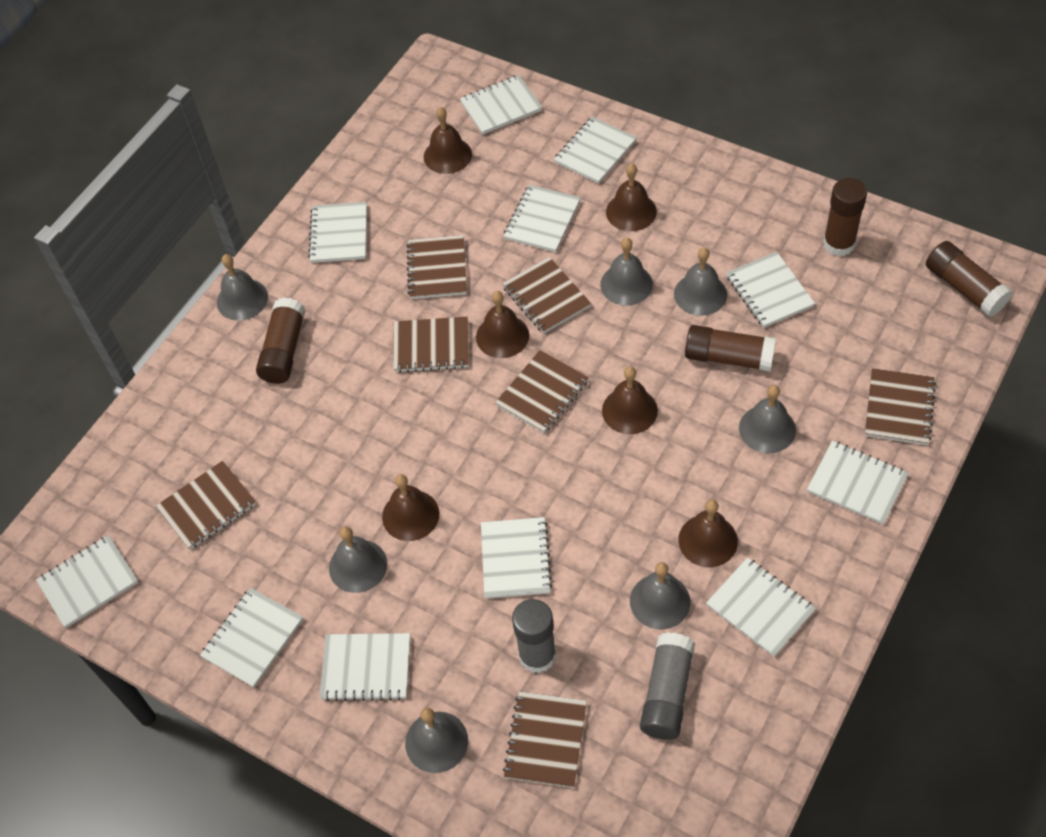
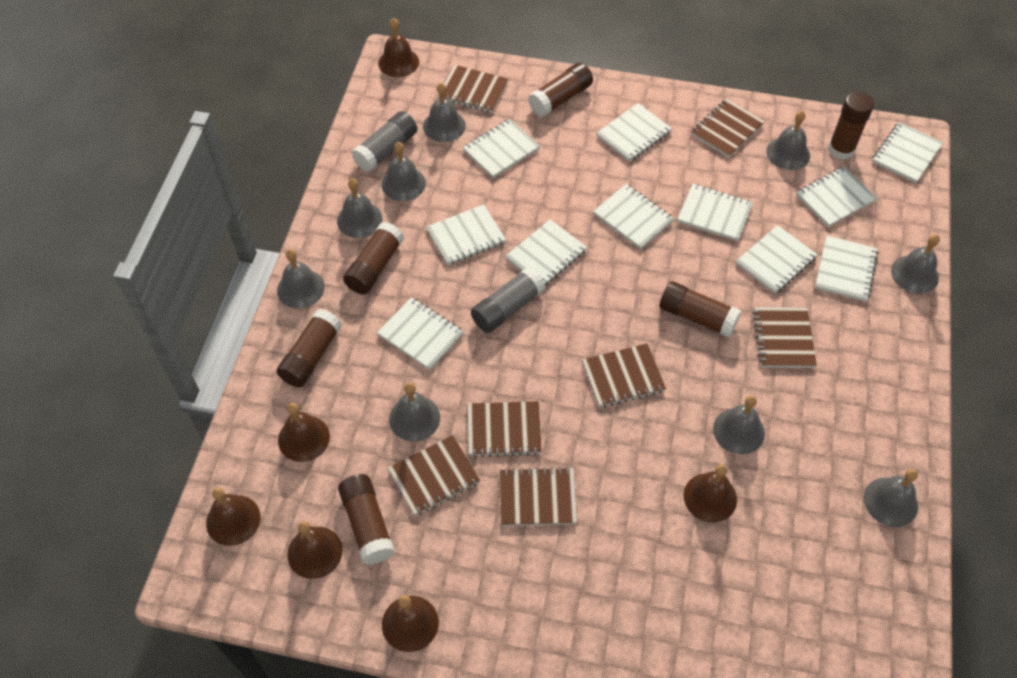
brown glue stick: [256,298,305,384] [685,325,776,372] [823,178,867,256] [926,241,1012,317] = 4 -> [276,309,342,387] [338,474,395,565] [343,222,404,295] [528,62,593,117] [659,281,741,338] [828,92,874,160] = 6
grey bell: [217,254,268,321] [329,526,387,593] [405,708,468,773] [600,238,653,305] [630,562,690,629] [674,247,727,316] [739,385,796,453] = 7 -> [277,249,325,308] [337,179,383,238] [381,142,426,201] [389,382,440,441] [423,83,466,142] [713,395,765,454] [766,111,810,170] [864,469,918,527] [891,234,940,294] = 9

